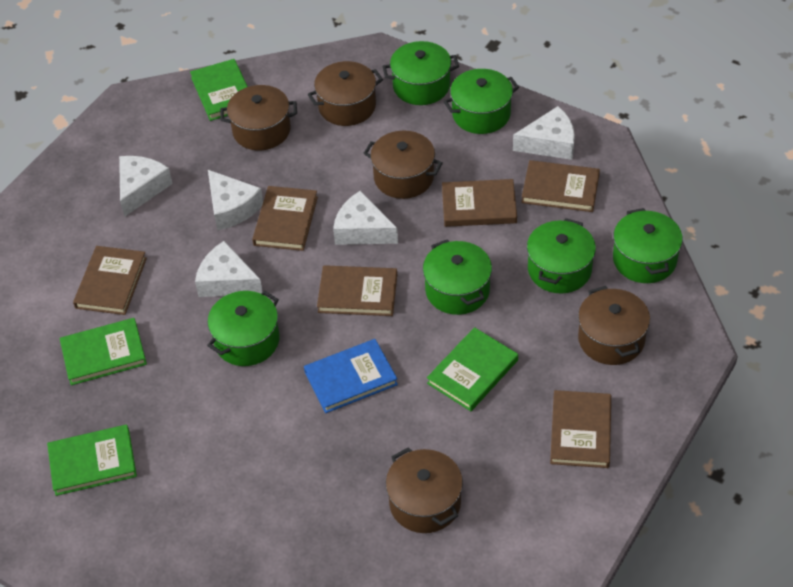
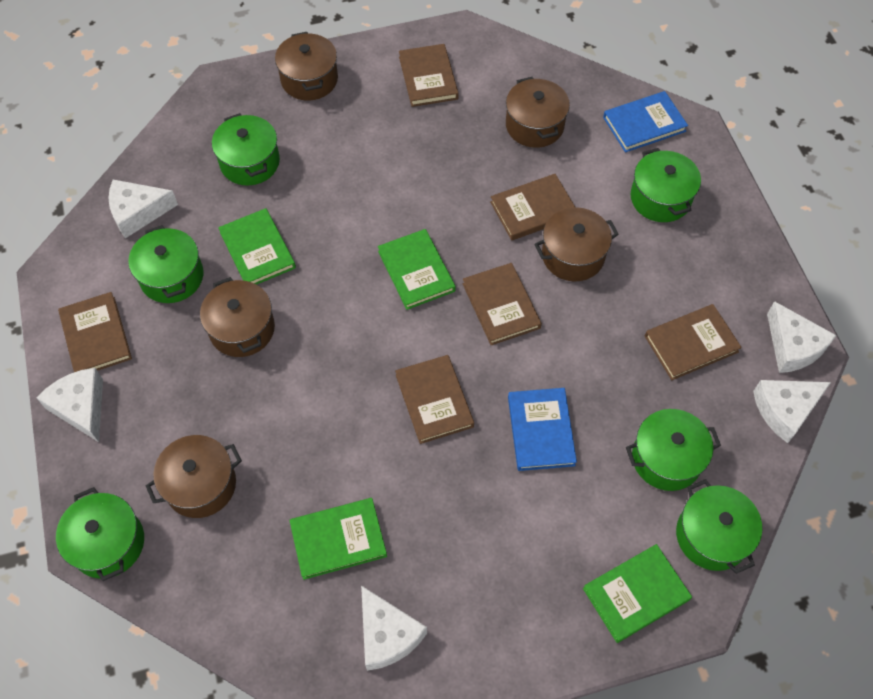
blue book: [304,339,398,413] = 1 -> [508,388,577,471] [603,91,688,152] = 2

